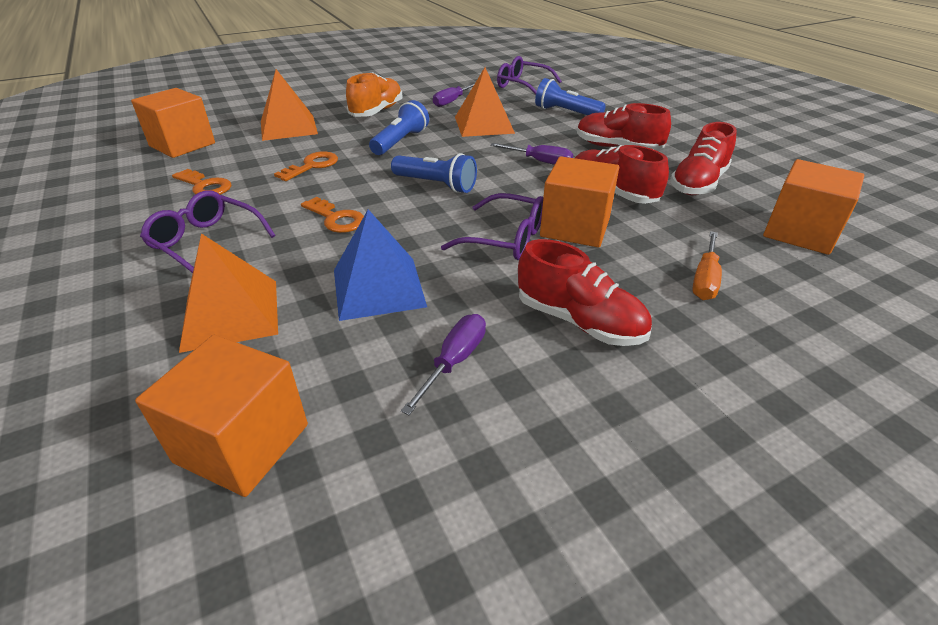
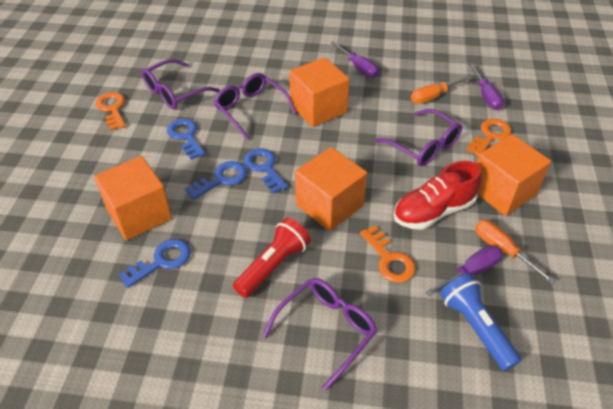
blue flashlight: [369,100,429,155] [391,153,477,193] [535,78,606,115] = 3 -> [440,273,521,371] = 1
blue key: none = 0 -> [119,239,191,288] [167,119,206,160] [185,161,247,200] [244,148,288,194] = 4
blue pyramid: [334,209,427,321] = 1 -> none = 0
orange pyramid: [179,233,278,353] [261,69,318,141] [455,67,515,137] = 3 -> none = 0
orange screwdriver: [692,231,722,300] = 1 -> [411,76,472,104] [475,220,556,284] = 2
orange shoe: [346,72,402,117] = 1 -> none = 0
purple glasses: [140,191,276,273] [441,193,543,260] [497,56,562,95] = 3 -> [142,59,220,109] [214,73,297,140] [263,278,377,390] [375,109,462,166] = 4
red flashlight: none = 0 -> [233,218,311,298] = 1
red shoe: [518,239,652,346] [575,145,669,204] [577,103,671,150] [670,122,737,195] = 4 -> [394,161,482,230] = 1

